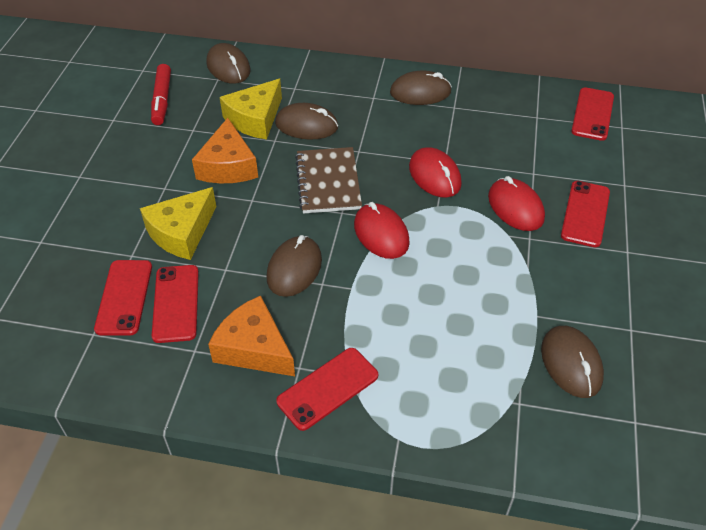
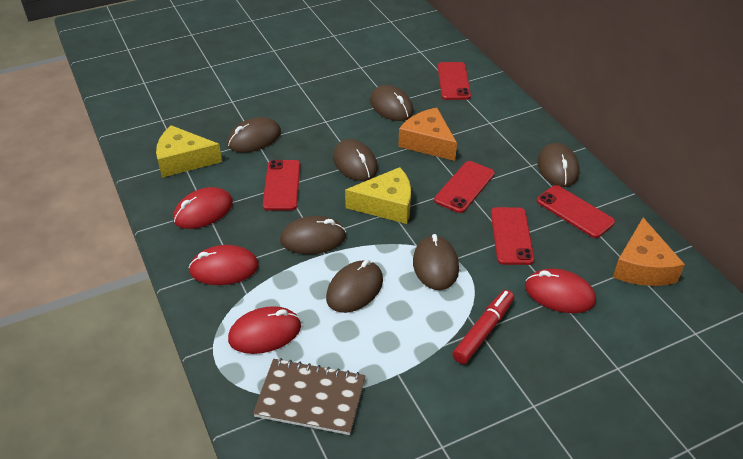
brown mouse: [206,43,251,84] [266,235,322,297] [275,103,338,140] [390,71,452,105] [541,326,604,398] = 5 -> [227,117,281,153] [280,216,346,254] [326,260,383,313] [333,139,378,181] [370,85,414,121] [413,234,459,290] [537,143,579,187] = 7
red mouse: [354,202,410,259] [409,147,462,198] [488,176,545,231] = 3 -> [173,187,233,229] [189,245,259,285] [228,306,301,354] [525,269,596,313] = 4

